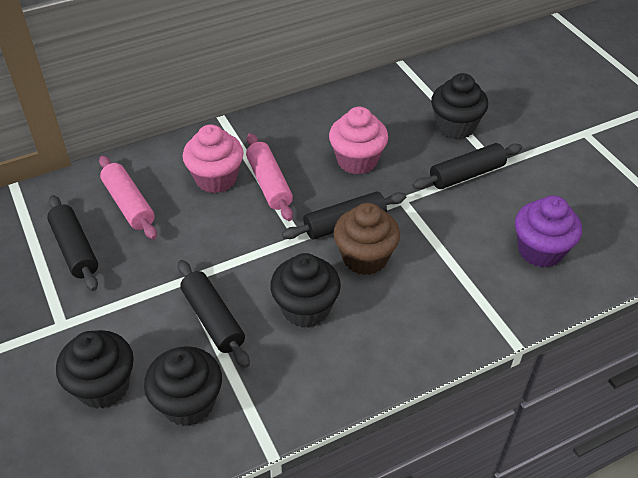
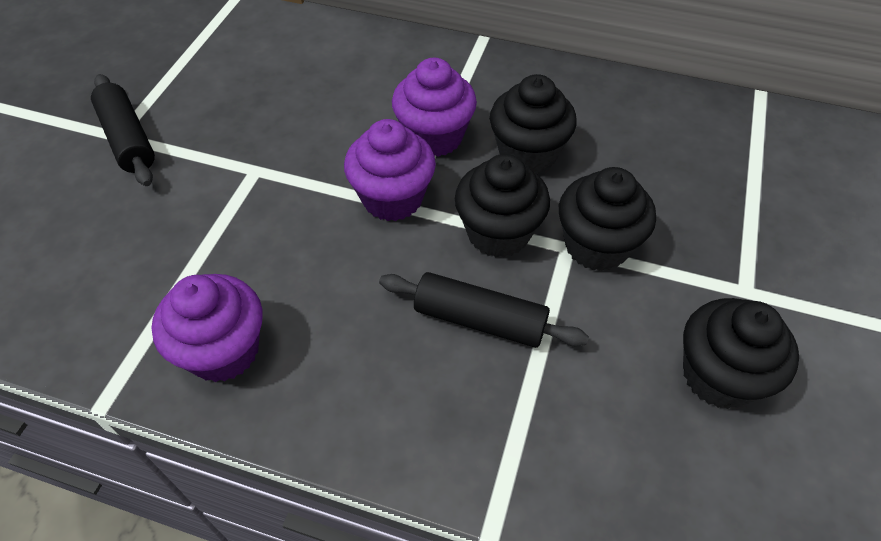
black rolling pin: [47,195,98,291] [178,260,250,368] [282,191,406,240] [413,143,522,189] = 4 -> [91,74,155,186] [379,272,589,348] = 2
brown cupcake: [333,203,400,275] = 1 -> none = 0
pink cupcake: [183,124,244,193] [329,107,388,175] = 2 -> none = 0
pink rolling pin: [99,155,157,240] [246,133,293,221] = 2 -> none = 0
purple cupcake: [515,195,582,268] = 1 -> [152,274,263,382] [344,119,436,221] [392,58,477,157] = 3

